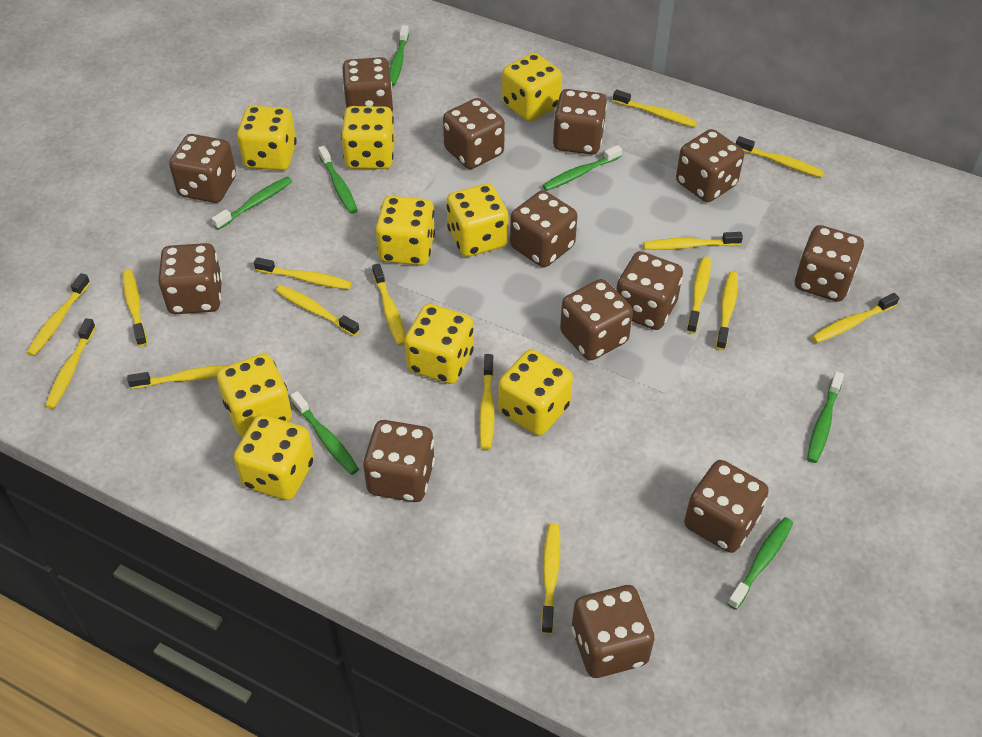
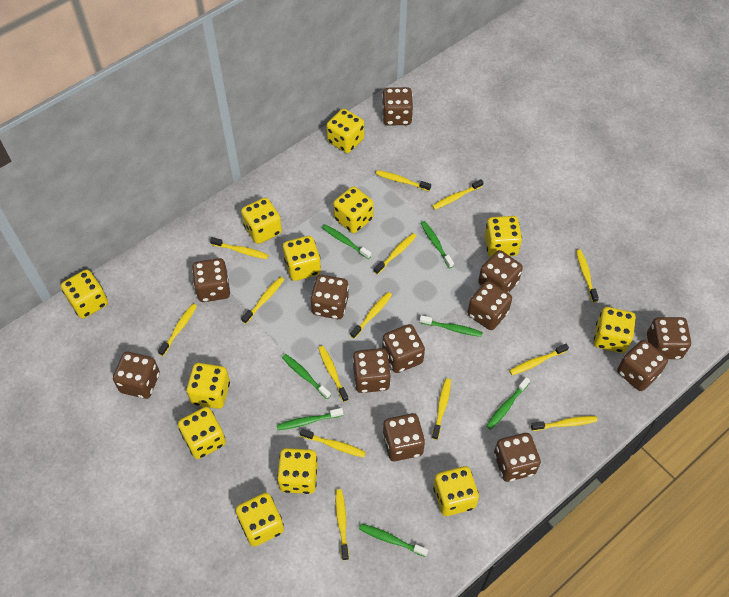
brown dice: [158,243,222,314] [169,134,236,203] [342,57,393,112] [363,420,435,502] [443,98,505,169] [510,190,577,267] [553,89,607,155] [560,279,633,361] [572,585,654,678] [616,251,683,330] [676,129,744,202] [684,460,769,553] [795,225,864,302] = 13 -> [113,352,160,399] [192,258,230,302] [310,275,349,319] [353,348,391,393] [382,87,413,126] [382,324,425,373] [383,413,425,461] [467,281,512,330] [478,250,523,293] [494,433,541,482] [617,340,668,391] [647,317,691,359] = 12
yellow dice: [217,353,292,437] [234,415,314,500] [237,106,297,171] [341,106,395,169] [376,196,435,266] [405,304,474,384] [447,183,508,257] [498,349,573,436] [502,53,562,122] = 9 -> [61,270,108,319] [178,407,226,459] [187,363,230,409] [236,493,284,547] [241,198,282,244] [277,448,318,494] [283,236,321,281] [326,109,364,153] [333,186,374,233] [433,466,479,516] [485,216,522,257] [594,307,636,353] = 12
yellow toothbrush: [26,273,90,356] [45,318,96,409] [123,269,147,346] [128,365,229,389] [254,257,352,289] [276,285,360,336] [372,263,405,346] [479,354,495,450] [541,523,560,634] [613,90,697,127] [644,232,743,250] [687,257,711,334] [716,271,738,350] [736,136,824,178] [811,293,899,343] = 15 -> [158,304,197,356] [210,237,269,259] [241,277,284,324] [300,429,366,458] [318,346,349,402] [335,489,349,560] [350,292,392,339] [374,233,416,274] [376,170,431,191] [432,179,484,210] [432,378,451,440] [509,344,569,375] [531,416,598,431] [576,249,599,303] = 14

